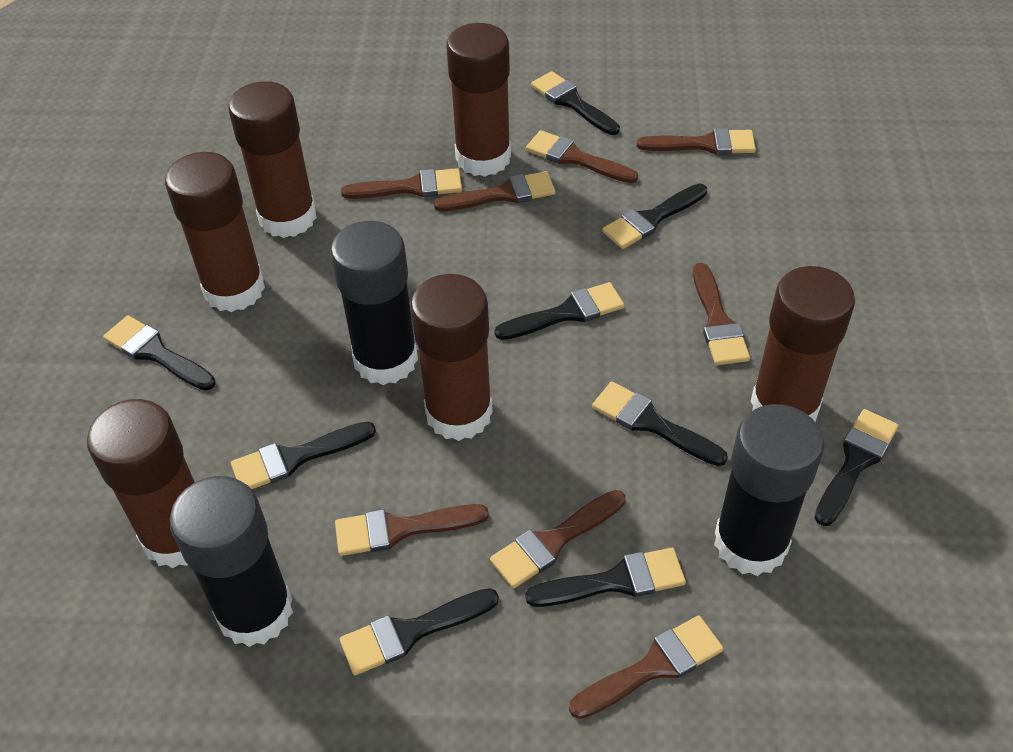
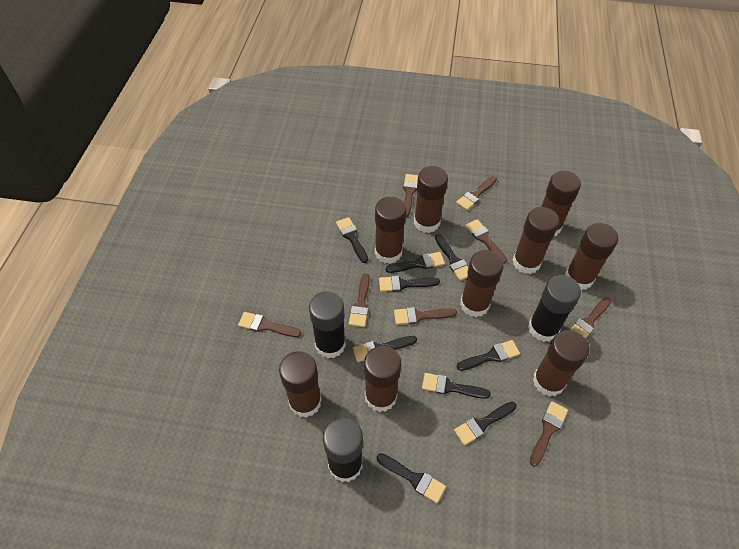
brown glue stick: [87,399,195,568] [165,152,265,312] [228,81,317,238] [410,274,493,441] [446,23,511,177] [751,266,855,422] = 6 -> [279,351,322,418] [364,346,401,412] [375,197,406,264] [414,166,448,233] [460,250,504,317] [513,207,559,274] [533,330,589,397] [541,171,581,236] [565,223,618,290] = 9

